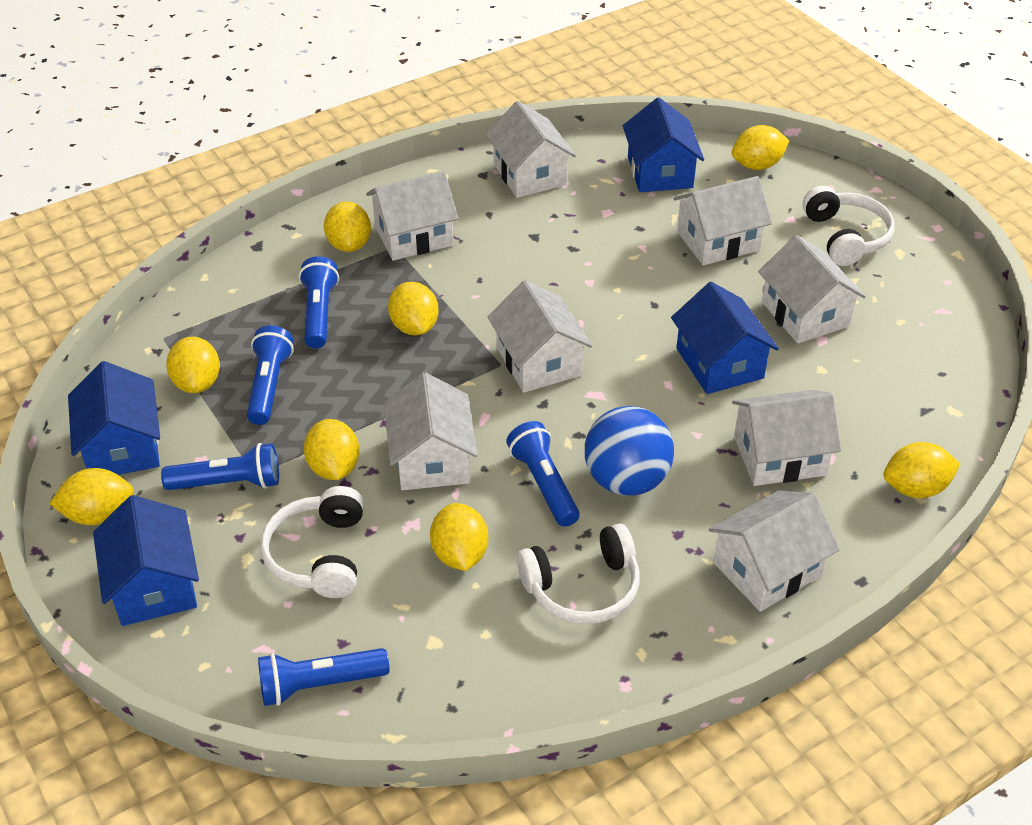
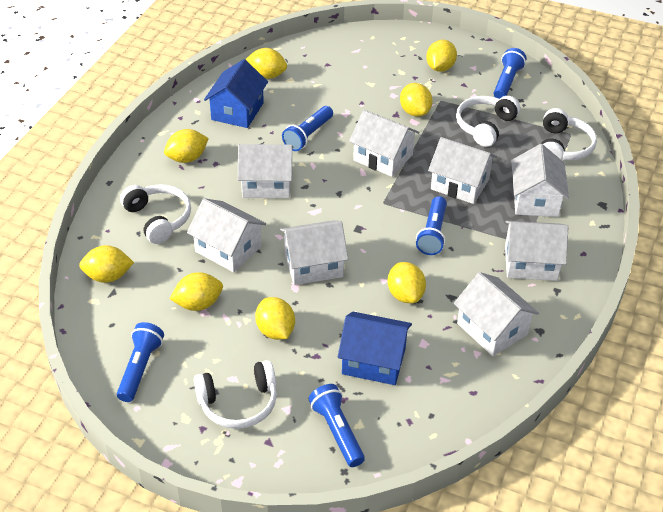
blue ball: [585,406,674,496] = 1 -> none = 0
blue house: [68,361,160,475] [93,495,199,626] [623,98,704,192] [671,282,779,394] = 4 -> [204,59,268,128] [338,312,412,385] = 2
white headphones: [261,486,364,598] [517,523,640,624] [803,186,894,266] = 3 -> [120,184,191,244] [194,360,277,429] [456,96,520,147] [541,108,597,160] = 4

